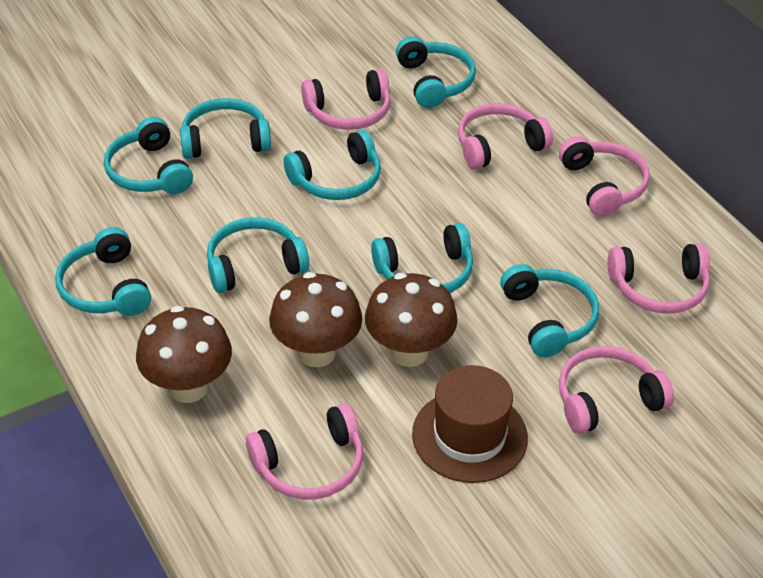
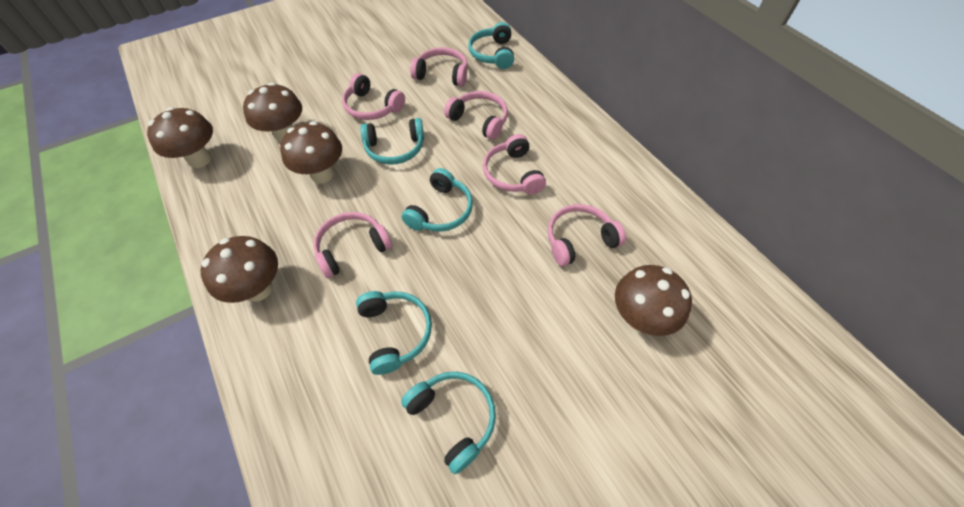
brown hat: [412,365,528,483] = 1 -> none = 0
brown mushroom: [136,306,232,403] [269,272,362,367] [365,273,458,367] = 3 -> [147,107,213,168] [201,236,278,303] [243,82,302,143] [280,121,342,184] [615,265,692,336] = 5
turquoise headphones: [55,227,151,316] [104,117,193,194] [180,98,271,159] [207,217,309,293] [284,130,381,200] [371,223,473,293] [396,36,476,108] [500,264,599,357] = 8 -> [356,291,432,375] [360,118,424,164] [401,372,496,474] [402,168,473,232] [468,22,514,69] = 5

